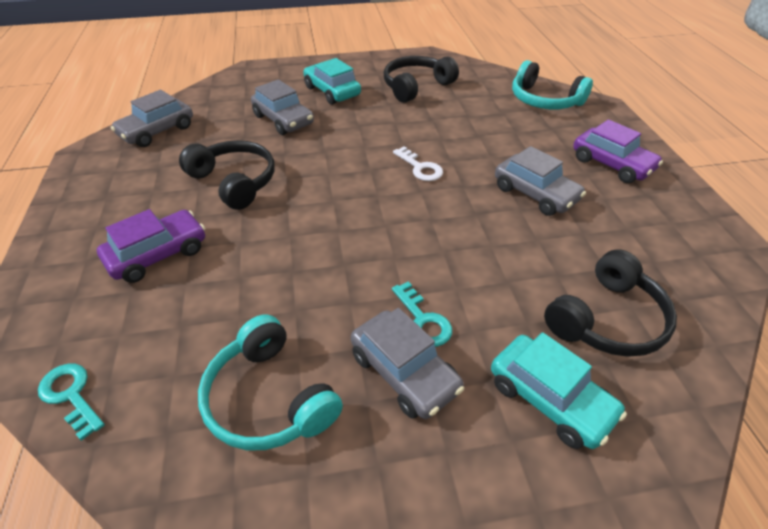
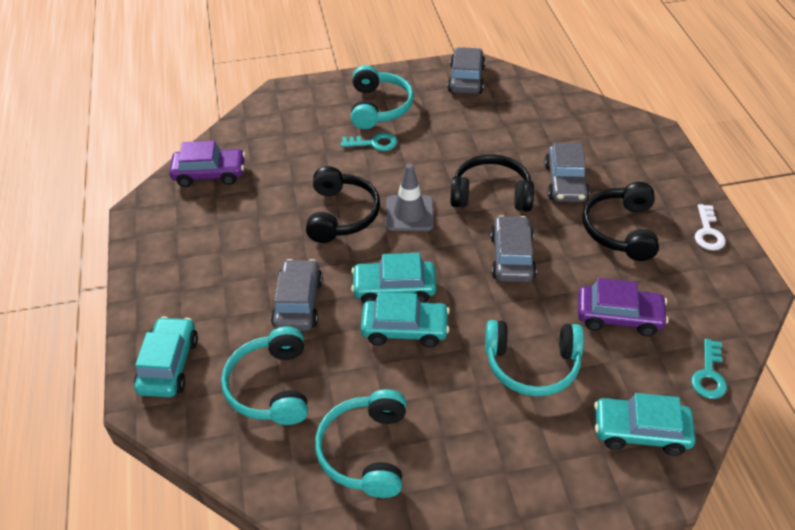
grey traffic cone: none = 0 -> [386,163,434,231] = 1
turquoise car: [303,58,361,105] [491,332,627,449] = 2 -> [134,316,198,397] [351,253,437,304] [361,292,450,347] [594,393,696,456] = 4
turquoise headphones: [198,315,343,450] [512,60,593,109] = 2 -> [221,327,308,425] [315,389,406,498] [351,65,414,129] [485,320,584,396] = 4

